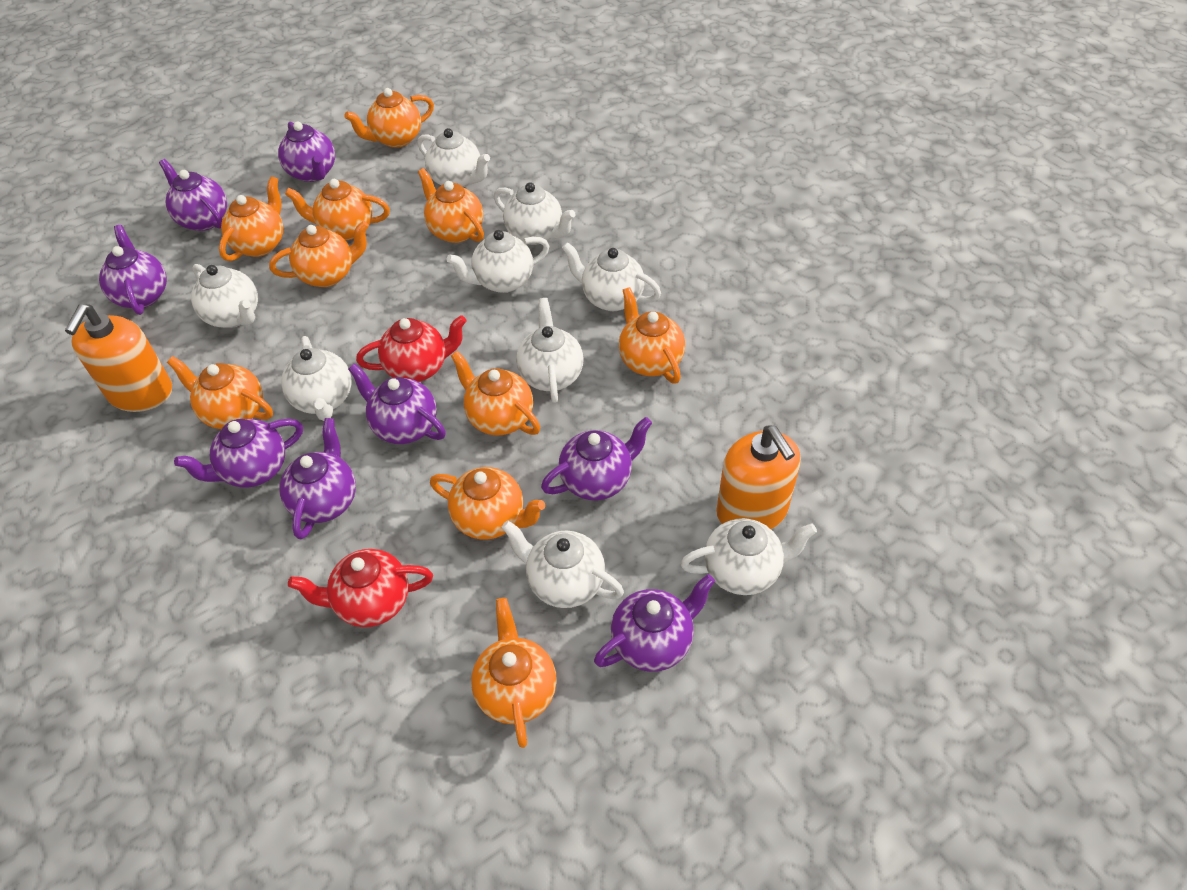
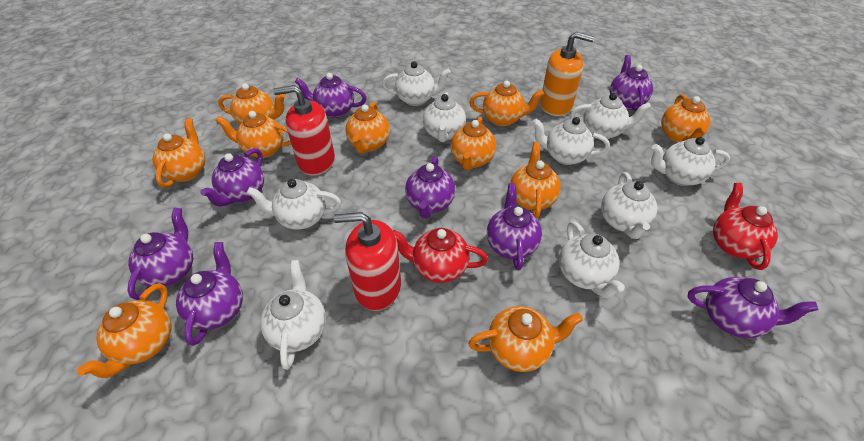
orange soap dispenser: [65,304,172,412] [716,426,801,529] = 2 -> [540,32,594,116] = 1
red soap dispenser: none = 0 -> [273,85,335,176] [334,212,401,311] = 2

